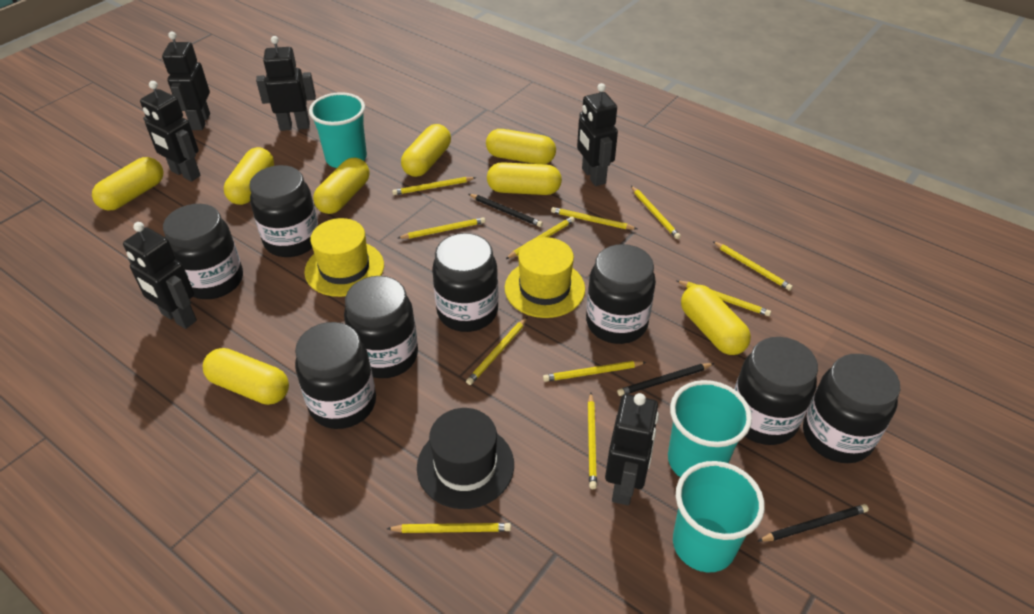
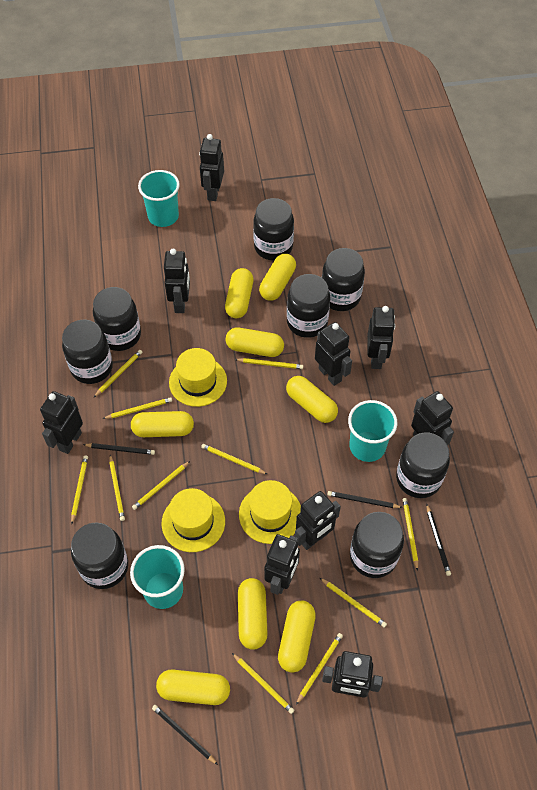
black hat: [417,408,514,509] = 1 -> none = 0
black pencil: [469,194,543,227] [617,363,714,396] [758,504,869,542] = 3 -> [83,443,155,455] [152,705,218,765] [327,491,403,508] [426,504,451,576] = 4
black robot: [123,222,197,329] [140,81,200,182] [162,32,210,130] [256,36,316,131] [577,83,618,186] [605,393,659,505] = 6 -> [40,391,83,454] [164,249,190,313] [199,134,224,201] [264,534,300,595] [295,491,341,550] [315,322,352,386] [322,651,383,698] [367,306,395,369] [411,391,454,445] = 9
yellow hat: [304,218,384,297] [505,237,585,318] = 2 -> [161,488,225,552] [169,348,227,407] [239,480,301,544] = 3

